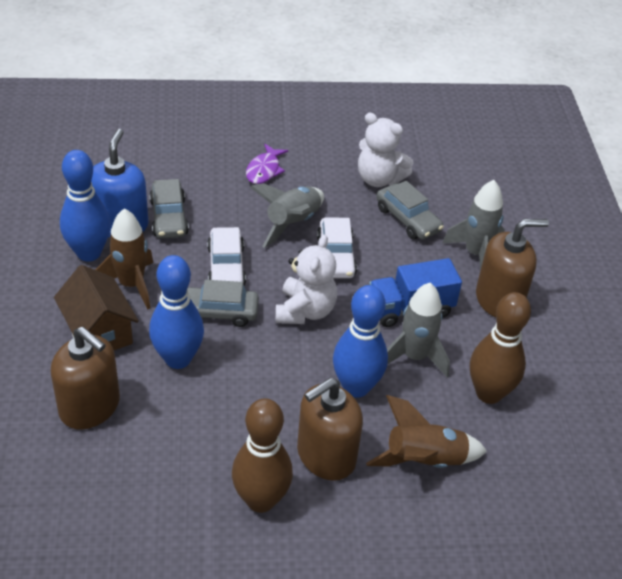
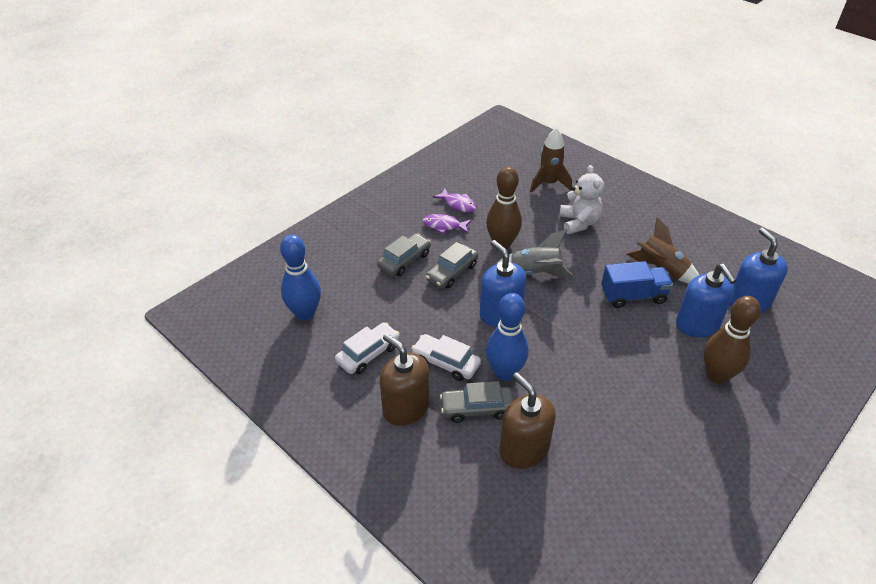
blue bowling pin: [60,150,110,262] [149,255,204,369] [333,285,388,398] = 3 -> [280,235,321,321] [486,293,529,381] = 2
blue soap dispenser: [91,129,148,238] = 1 -> [480,240,526,327] [676,264,737,337] [730,228,788,313] = 3
brown house: [54,265,139,350] = 1 -> none = 0
brown soap dispenser: [51,327,120,429] [297,378,363,481] [476,219,549,317] = 3 -> [380,334,430,426] [499,373,556,469] = 2
grey rocket: [250,184,324,248] [387,283,450,377] [443,180,505,270] = 3 -> [497,230,574,278] = 1
purple fish: [246,144,288,184] = 1 -> [423,214,472,234] [433,188,476,213] = 2
white teddy bear: [275,234,337,324] [358,113,413,187] = 2 -> [559,165,604,234] = 1

